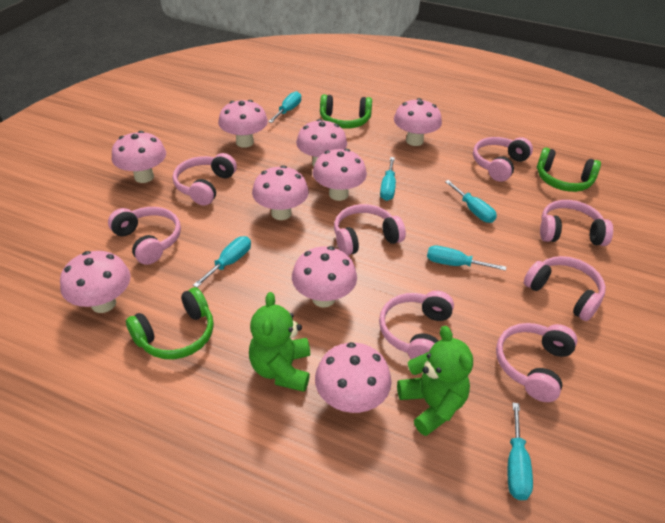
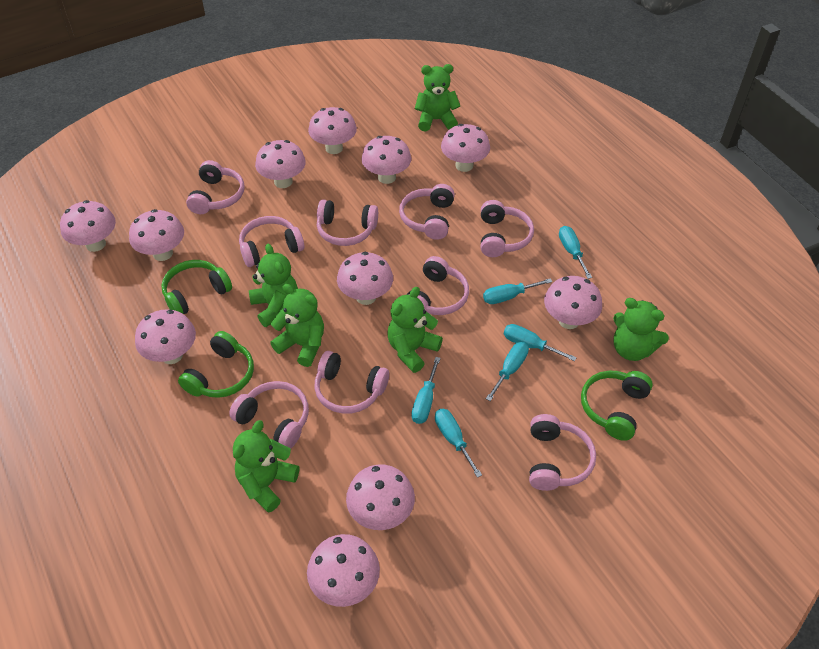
green teddy bear: [249,292,310,392] [397,326,473,436] = 2 -> [233,420,299,512] [249,244,298,327] [270,284,324,367] [387,287,443,373] [415,64,460,132] [613,298,669,361] = 6
pink headphones: [108,207,181,265] [173,153,237,206] [334,204,406,256] [379,291,454,359] [473,137,533,182] [496,323,577,402] [524,256,606,321] [540,200,613,246] = 8 -> [186,160,245,214] [229,381,309,449] [239,216,304,267] [314,351,389,414] [317,199,378,246] [399,184,455,240] [407,256,469,315] [481,200,534,257] [529,414,596,491] = 9
pink mushroom: [60,251,131,313] [112,131,166,183] [218,100,268,148] [252,165,309,220] [292,246,357,308] [296,119,347,167] [313,149,367,201] [315,342,392,413] [394,98,442,146] = 9 -> [60,200,116,252] [129,209,184,261] [135,309,196,364] [255,140,306,188] [307,534,380,607] [308,107,357,154] [337,252,393,305] [346,464,415,530] [361,136,411,184] [441,124,490,172] [544,276,602,329] = 11

